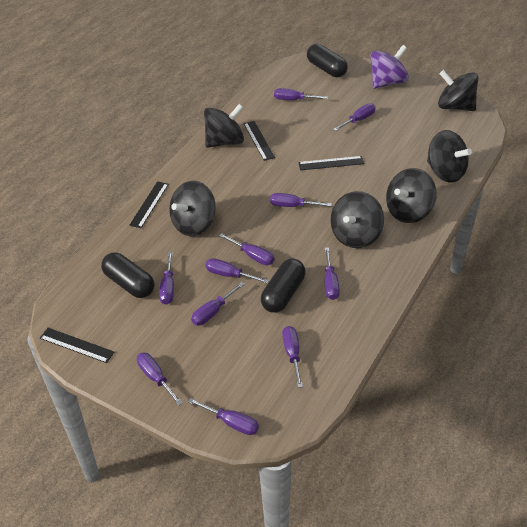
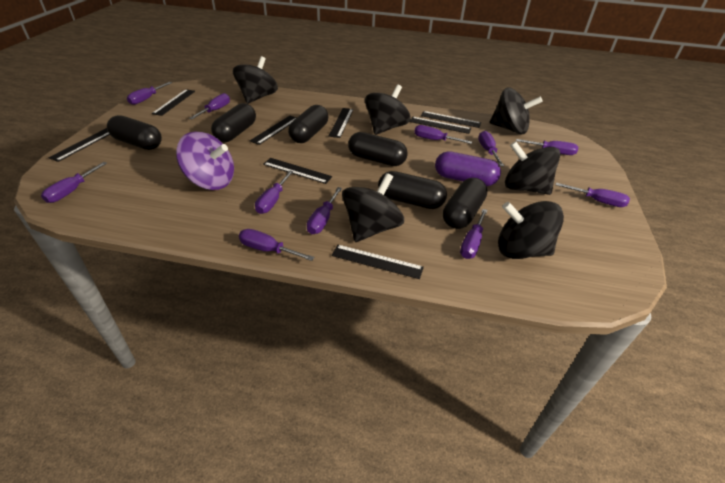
black capsule: [101,252,154,298] [261,259,306,313] [307,44,348,77] = 3 -> [107,115,162,150] [211,103,256,142] [288,105,328,143] [348,132,408,166] [378,171,447,209] [443,178,488,229] = 6
black ruler: [40,328,114,363] [129,181,169,228] [244,121,275,161] [298,156,364,170] = 4 -> [49,128,110,162] [152,89,195,116] [250,116,296,145] [263,158,332,184] [329,108,353,138] [332,245,424,279] [410,117,471,134] [421,111,481,128] = 8
purple capsule: none = 0 -> [435,151,501,186] = 1

